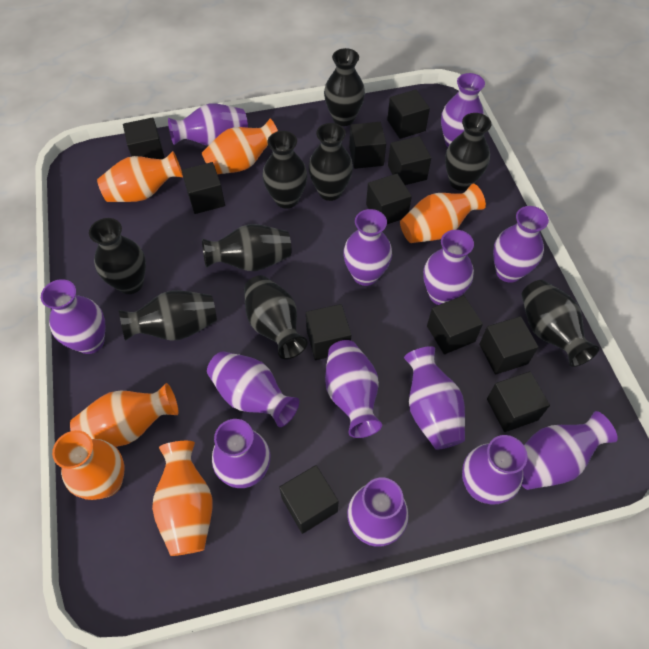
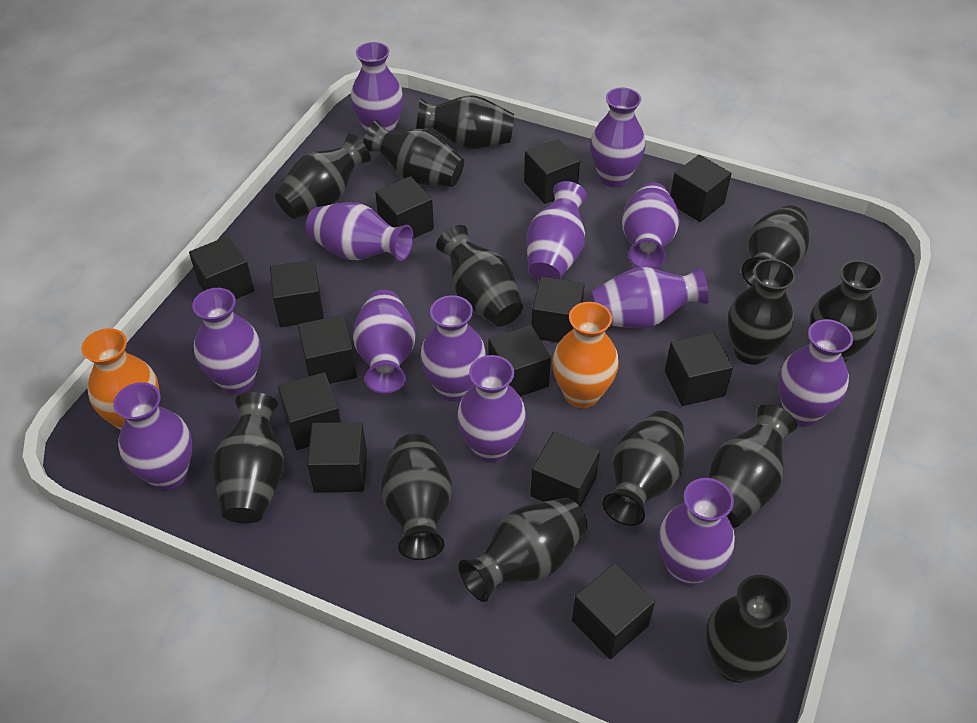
black cube: [123,117,165,159] [181,162,225,214] [279,465,339,534] [306,304,351,360] [349,122,386,169] [366,174,412,224] [387,89,430,139] [388,136,431,185] [427,295,483,354] [479,316,538,375] [487,371,550,432] = 11 -> [189,236,254,299] [270,260,324,327] [278,372,341,450] [298,315,357,384] [307,422,367,492] [375,176,434,238] [488,325,551,396] [524,139,580,204] [530,431,600,508] [531,276,585,343] [572,563,655,659] [665,333,733,406] [670,155,732,222] = 13
black vase: [89,218,146,294] [119,290,217,341] [202,224,291,271] [244,275,308,359] [263,131,307,209] [308,123,353,201] [324,48,365,126] [445,113,492,191] [522,280,599,367] = 9 -> [213,392,284,523] [275,134,371,219] [363,120,464,187] [381,434,452,560] [416,95,514,149] [436,225,523,326] [459,498,587,602] [602,411,684,526] [706,575,791,683] [708,404,797,528] [728,259,796,365] [742,205,809,286] [810,260,883,362] = 13
orange vase: [52,430,124,500] [70,383,178,447] [97,151,183,202] [152,441,213,556] [202,119,278,174] [400,184,486,243] = 6 -> [81,328,159,430] [552,302,619,408] = 2

